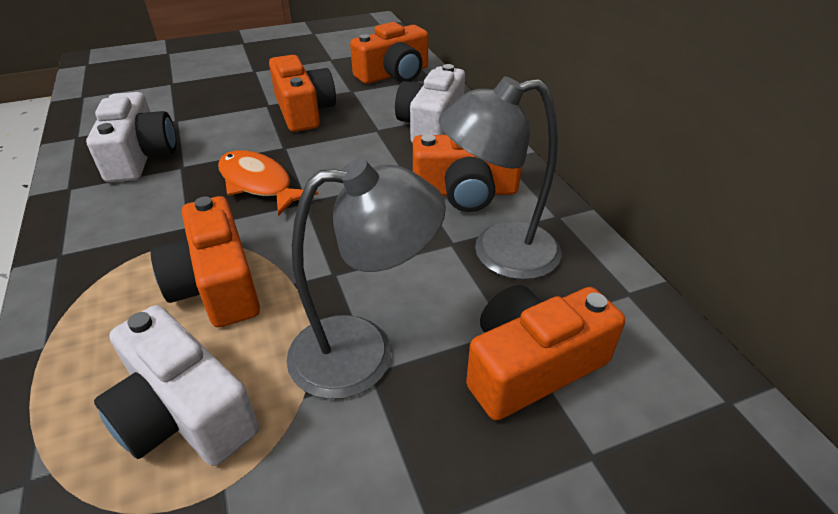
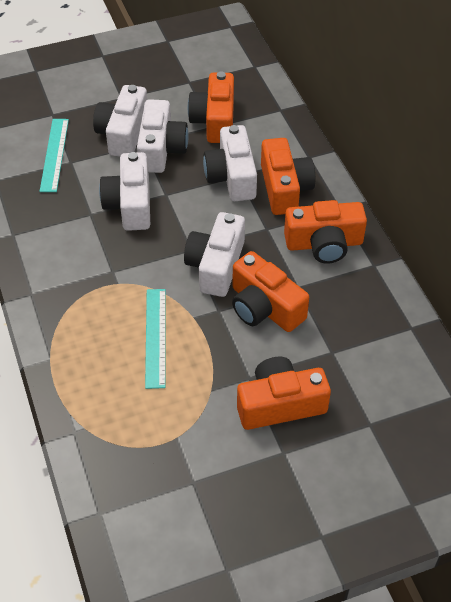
grey lamp: [286,158,446,399] [439,77,561,280] = 2 -> none = 0
orange fish: [218,150,318,216] = 1 -> none = 0
turquoise ruler: none = 0 -> [39,119,69,192] [145,289,166,389] = 2
white camera: [86,92,176,182] [94,305,259,466] [395,64,465,143] = 3 -> [93,85,147,157] [99,152,150,231] [137,99,188,173] [184,212,245,297] [203,125,257,201] = 5

